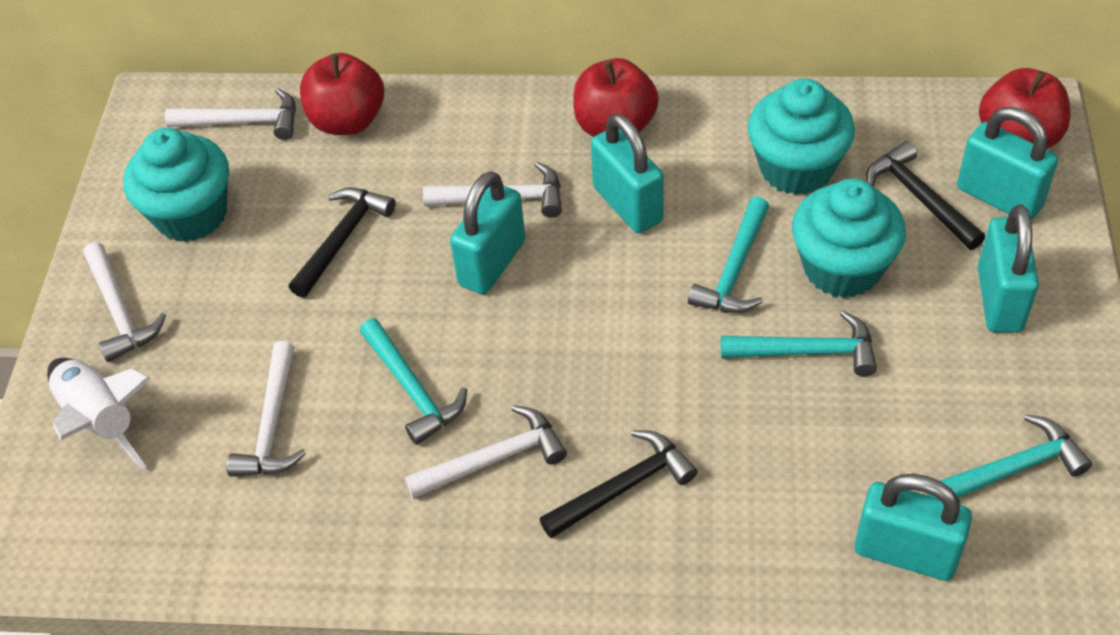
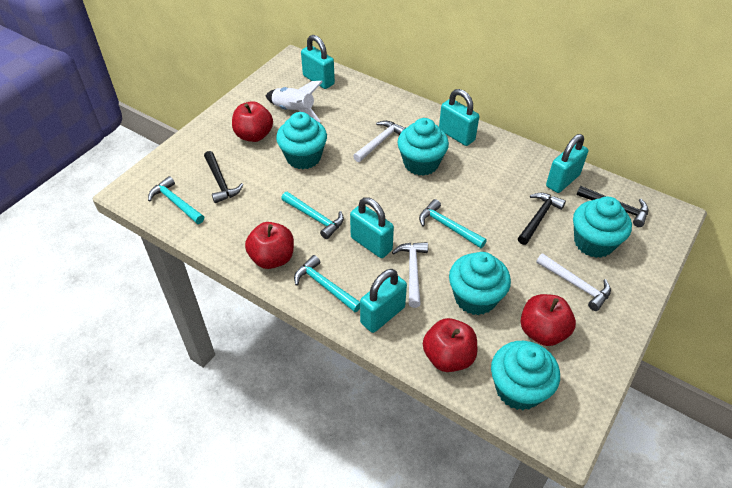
red apple: [300,53,384,135] [573,58,659,137] [979,68,1070,149] = 3 -> [232,101,273,142] [245,222,294,269] [423,318,477,372] [521,294,576,346] = 4
turquoise cupcake: [123,128,229,242] [748,79,855,195] [792,179,906,298] = 3 -> [276,112,327,169] [397,118,449,176] [449,252,511,315] [491,341,560,410] [573,197,632,258] = 5
white hammer: [84,242,166,362] [165,88,296,140] [227,341,306,477] [405,405,567,499] [423,162,562,218] = 5 -> [353,121,406,162] [392,242,428,308] [536,253,611,311] = 3

